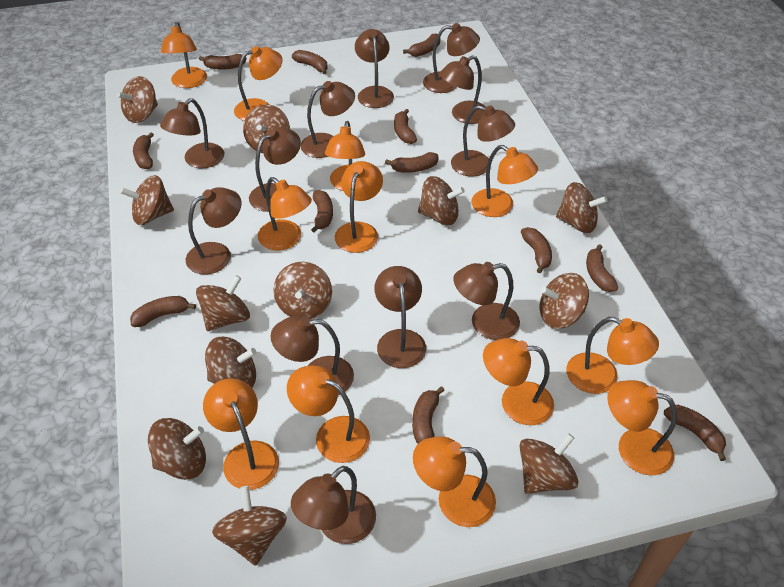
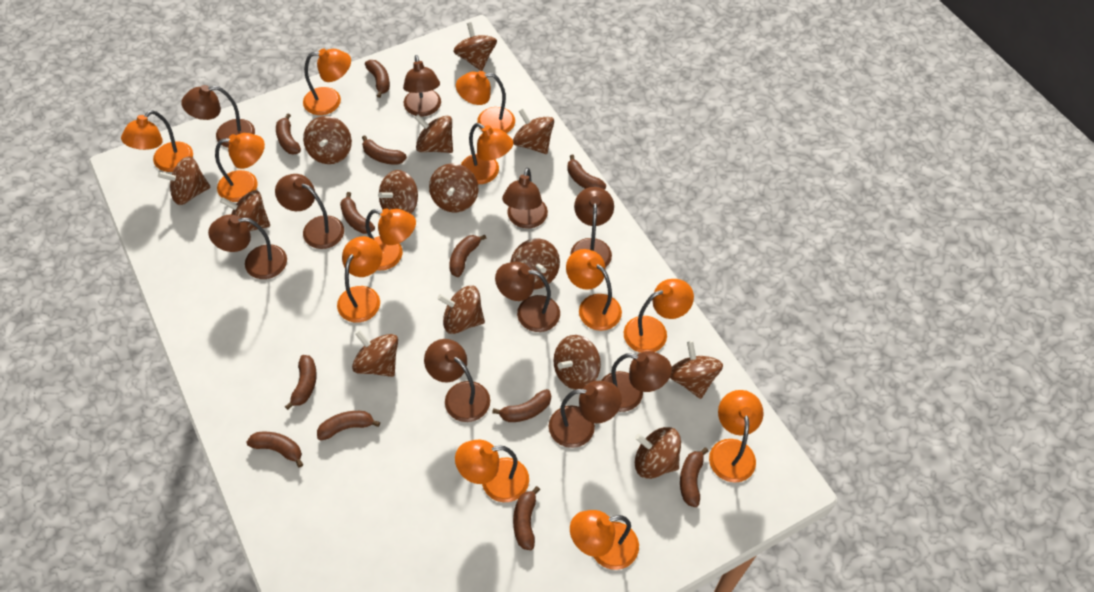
brown lamp: [160,98,224,169] [186,187,241,275] [249,127,301,212] [270,316,354,395] [291,466,376,544] [301,81,355,158] [355,29,394,108] [375,266,426,368] [423,23,480,93] [439,55,486,124] [451,105,515,176] [453,262,520,340] = 12 -> [181,85,255,148] [208,215,287,279] [275,174,344,249] [403,55,441,117] [424,339,490,422] [495,262,560,332] [502,168,548,229] [549,381,622,448] [570,187,614,268] [601,351,672,412] = 10
brown spinning top: [117,76,158,123] [120,175,174,225] [148,418,206,480] [196,275,250,331] [205,337,256,388] [212,486,287,566] [243,105,290,153] [274,262,332,319] [418,176,465,225] [519,433,578,494] [540,273,589,329] [556,182,608,233] = 12 -> [158,156,210,205] [220,190,270,231] [303,116,352,164] [352,330,398,377] [378,170,418,214] [415,114,453,153] [429,163,479,212] [437,286,485,334] [453,22,497,71] [510,239,560,289] [513,109,554,154] [553,335,601,390] [635,427,681,479] [670,341,723,399] = 14

